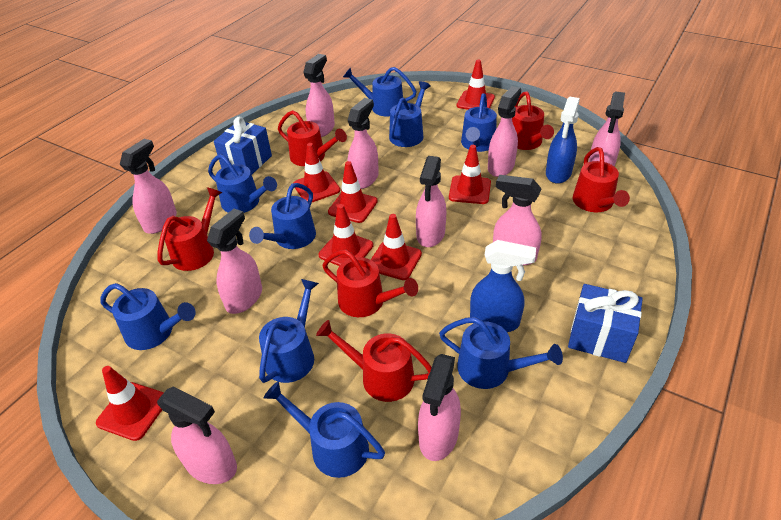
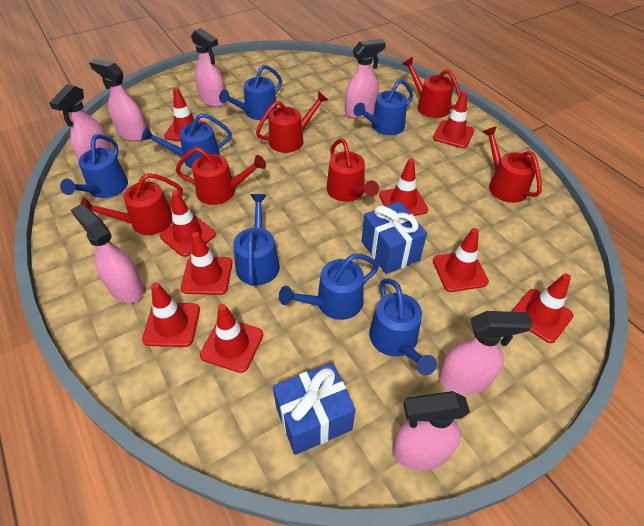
blue spray bottle: [470,240,536,332] [546,97,579,184] = 2 -> none = 0
blue watering can: [100,283,196,350] [208,154,277,213] [249,183,316,249] [259,279,319,383] [264,381,385,478] [343,67,417,117] [389,81,431,147] [439,317,563,389] [461,93,497,152] = 9 -> [60,134,128,198] [141,113,232,169] [219,65,282,120] [233,194,280,286] [279,254,379,320] [354,79,413,135] [369,279,437,375] = 7
pink spray bottle: [120,139,177,234] [157,386,237,484] [207,209,262,314] [303,54,335,137] [348,98,379,189] [416,156,446,247] [418,354,461,461] [488,86,521,177] [493,175,542,266] [589,91,625,167] = 10 -> [49,84,112,160] [71,204,144,303] [89,59,146,141] [191,28,226,107] [345,39,386,119] [392,391,470,470] [438,311,533,395] = 7
red traffic cone: [96,366,164,441] [293,143,340,202] [318,204,373,266] [328,161,378,223] [371,214,422,280] [449,145,491,204] [456,60,495,110] = 7 -> [142,283,200,347] [160,191,216,257] [164,87,207,142] [181,232,232,295] [200,304,263,373] [379,159,428,216] [433,91,474,148] [433,228,489,292] [511,273,573,343] = 9

